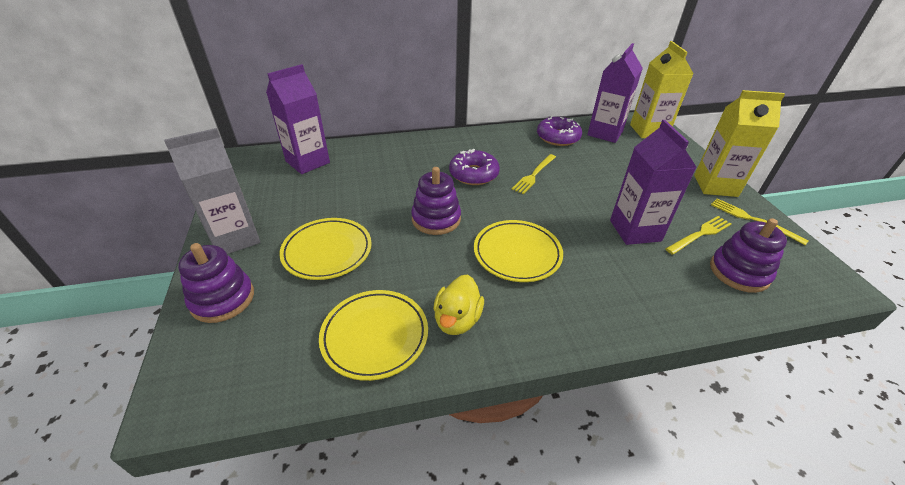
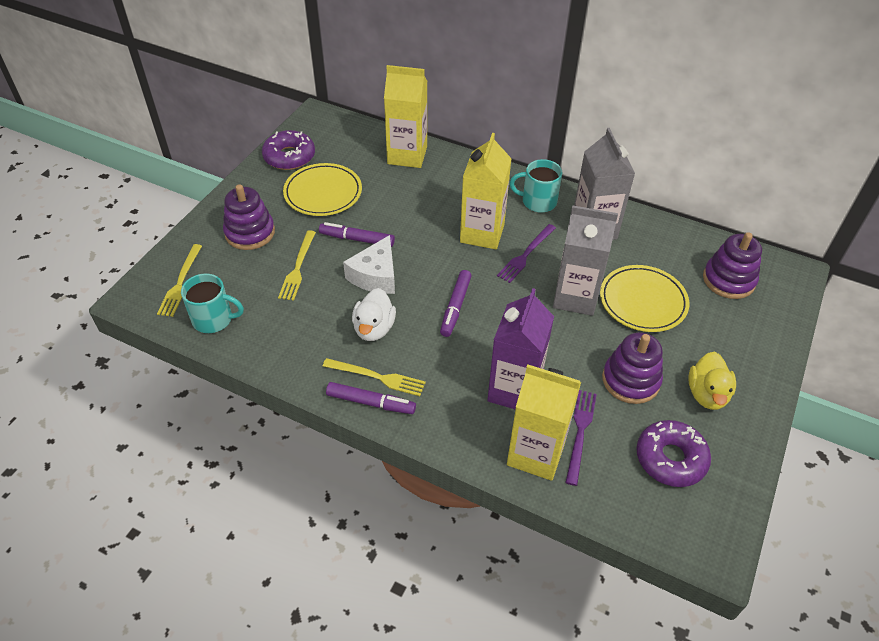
grey carton: [164,128,261,254] = 1 -> [553,205,618,316] [574,128,635,240] = 2
purple carton: [266,64,330,174] [587,43,643,143] [610,120,697,245] = 3 -> [487,288,554,410] = 1
purple fork: none = 0 -> [497,224,556,283] [565,390,597,486] = 2
purple marker: none = 0 -> [319,222,395,247] [326,382,416,414] [440,270,471,337] = 3
turquoise mug: none = 0 -> [181,273,244,333] [510,159,562,212] = 2
white cheese: none = 0 -> [343,235,395,294] = 1
white duck: none = 0 -> [352,288,396,341] = 1
yellow carton: [630,41,694,138] [694,90,785,197] = 2 -> [384,65,427,168] [460,133,512,249] [507,365,581,481] = 3
yellow plate: [279,218,372,280] [319,290,428,381] [474,220,563,282] = 3 -> [283,163,362,216] [600,265,689,332] = 2

